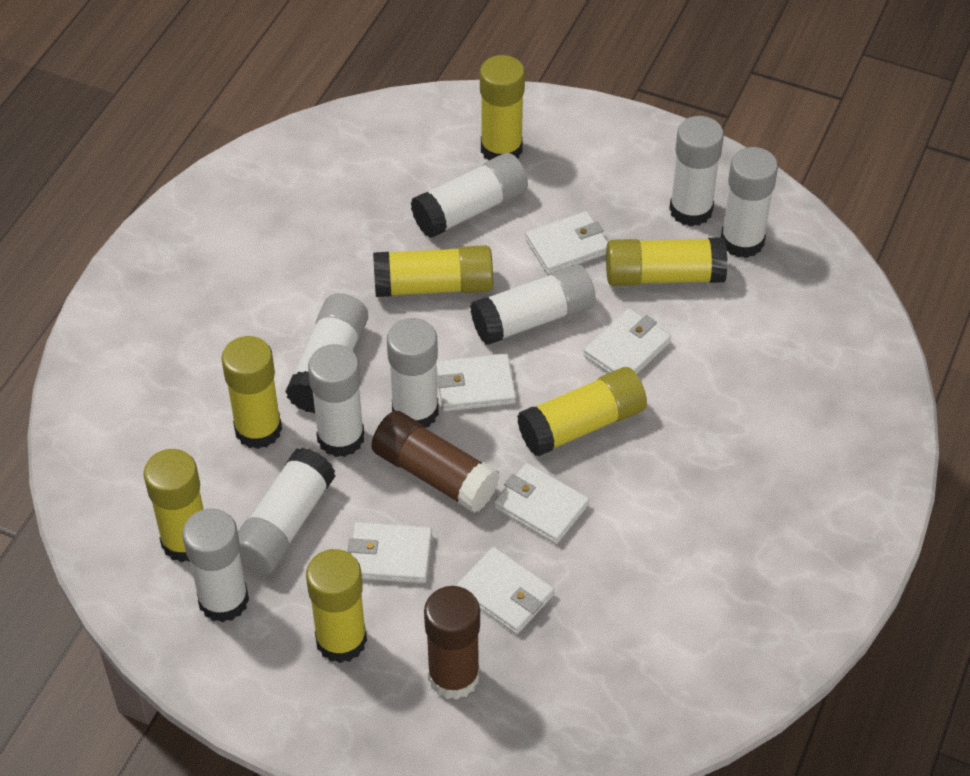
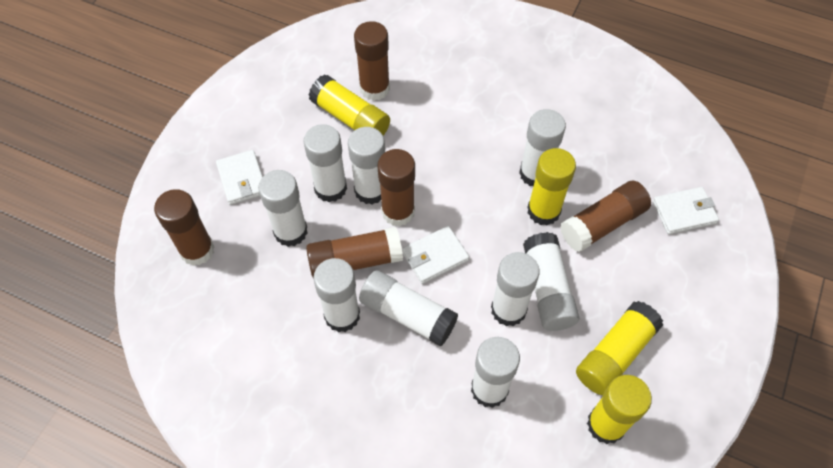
brown glue stick: [371,411,500,513] [424,586,480,700] = 2 -> [154,189,215,266] [306,227,403,278] [354,21,390,101] [377,149,415,226] [560,181,651,252] = 5
white wallet: [348,522,432,583] [436,354,516,411] [456,547,554,634] [494,463,589,544] [525,211,608,275] [583,308,671,374] = 6 -> [216,150,263,205] [402,226,469,284] [653,187,719,234] = 3
yellow glue stick: [143,449,203,562] [221,336,282,449] [306,549,367,663] [373,245,493,297] [480,55,525,160] [517,367,647,456] [606,237,728,286] = 7 -> [309,74,390,135] [527,148,576,226] [576,301,663,395] [587,375,652,444] = 4

